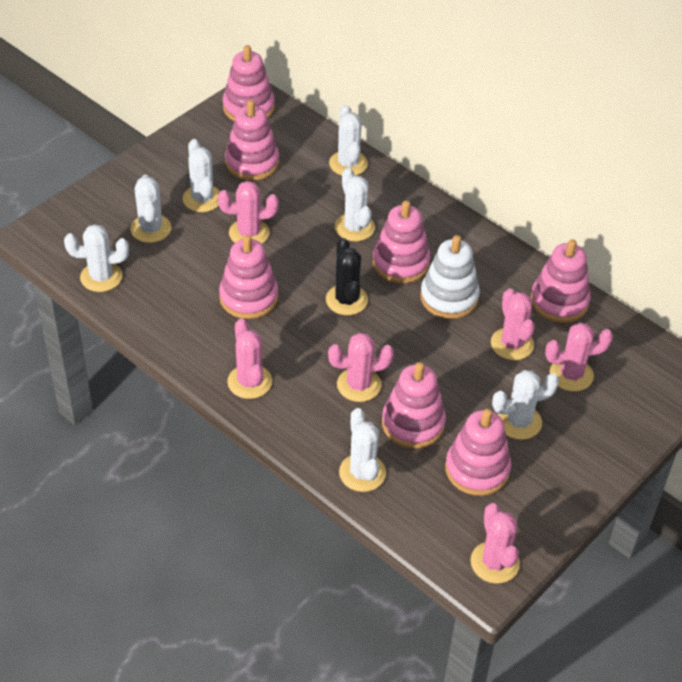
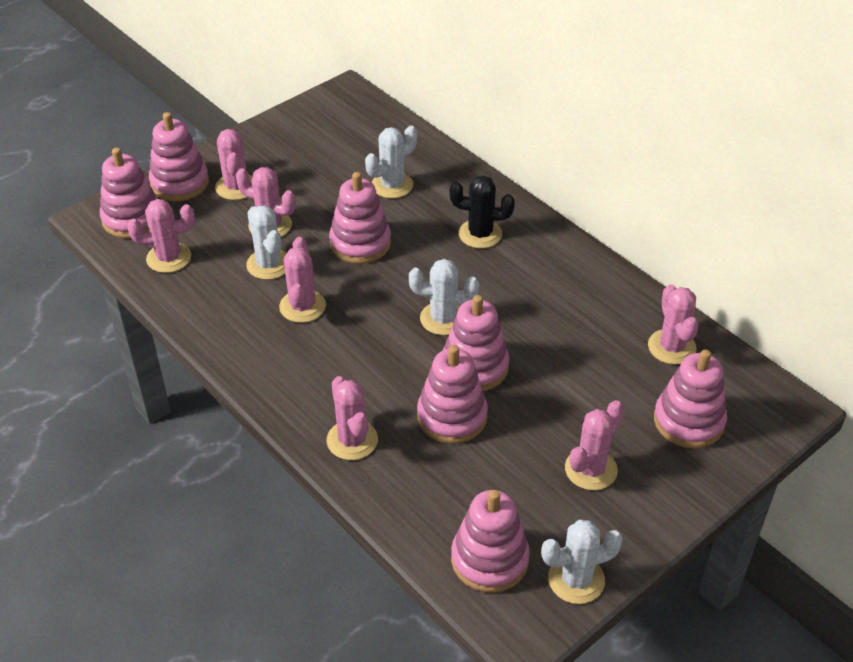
pink cactus: [218,181,279,244] [227,319,272,399] [328,332,394,402] [470,503,520,584] [491,289,535,360] [545,323,613,391] = 6 -> [127,199,195,273] [215,129,253,200] [236,167,296,237] [279,237,326,323] [326,376,378,460] [565,400,624,490] [648,284,698,364] = 7
white cactus: [64,224,129,292] [130,175,171,243] [183,139,220,212] [329,105,368,176] [335,168,375,241] [339,408,386,492] [492,370,559,440] = 7 -> [246,205,287,280] [365,126,417,198] [409,259,479,335] [541,520,623,604] = 4
white stacking toy: [420,235,480,319] = 1 -> none = 0

